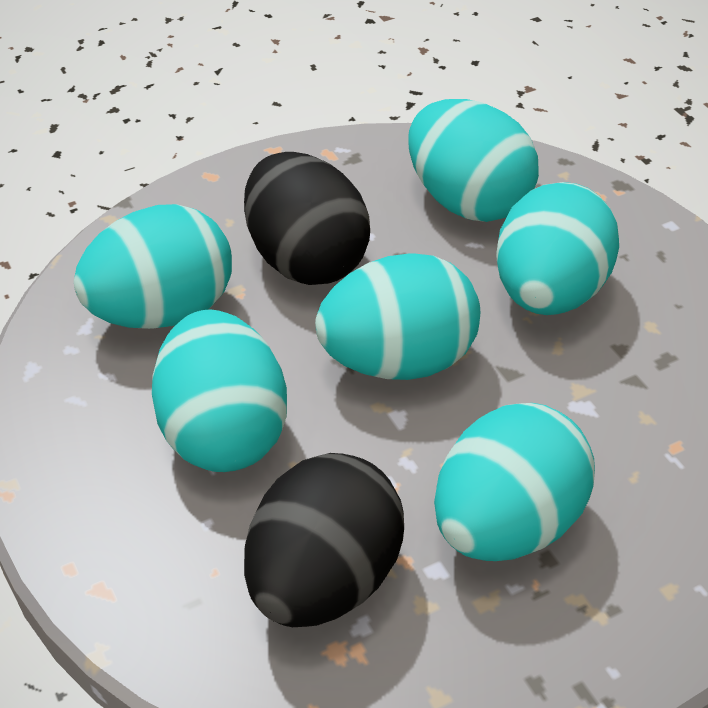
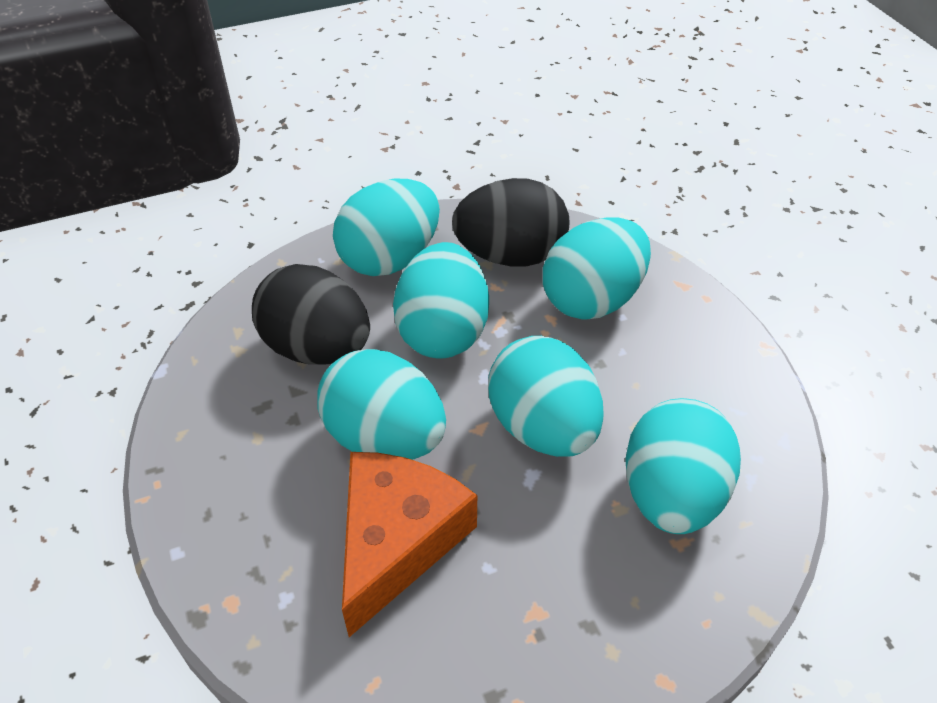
orange cheese: none = 0 -> [342,452,477,637] = 1

